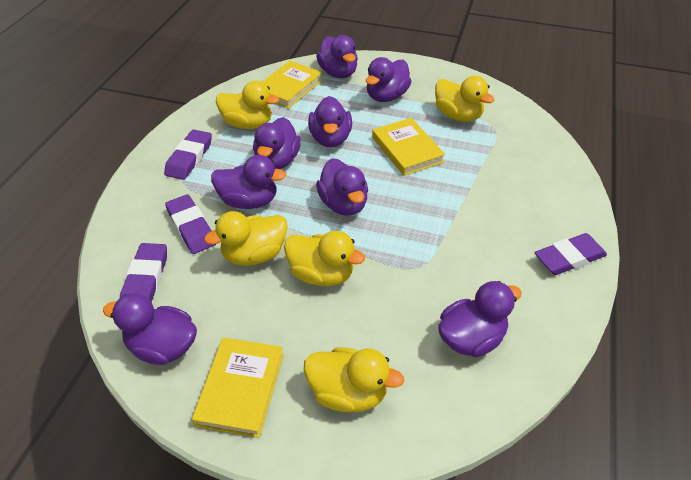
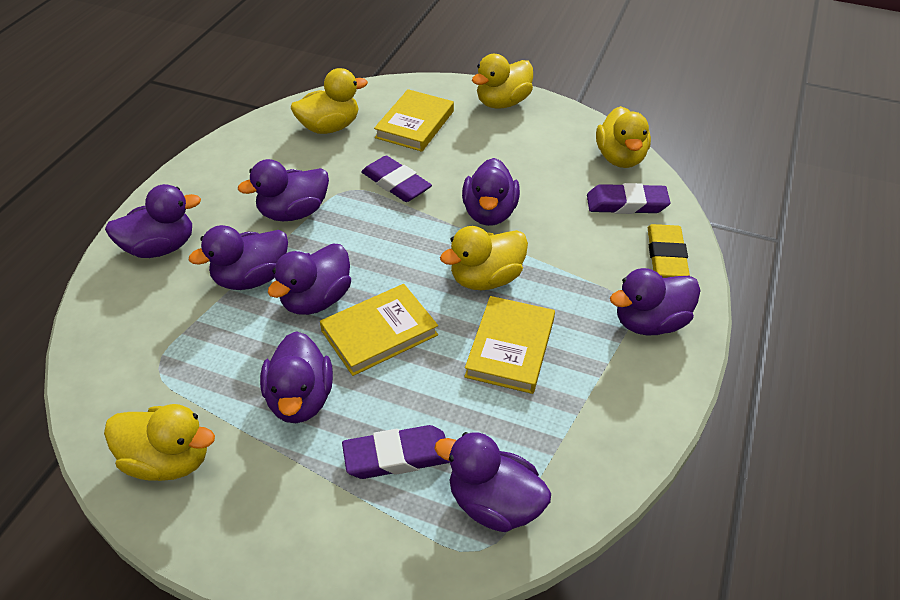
purple eraser: [120,243,167,302] [164,129,212,180] [165,194,216,254] [535,233,607,275] = 4 -> [342,425,450,479] [361,156,432,202] [587,183,671,214] = 3
yellow eraser: none = 0 -> [648,224,690,278] = 1

